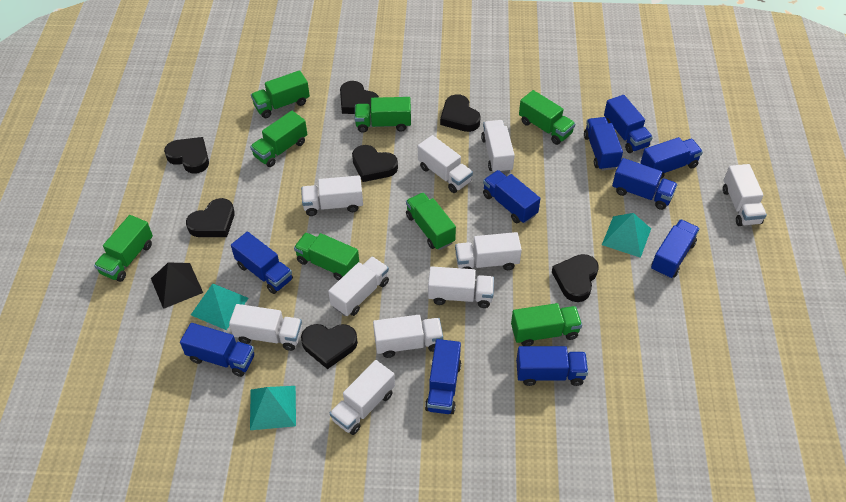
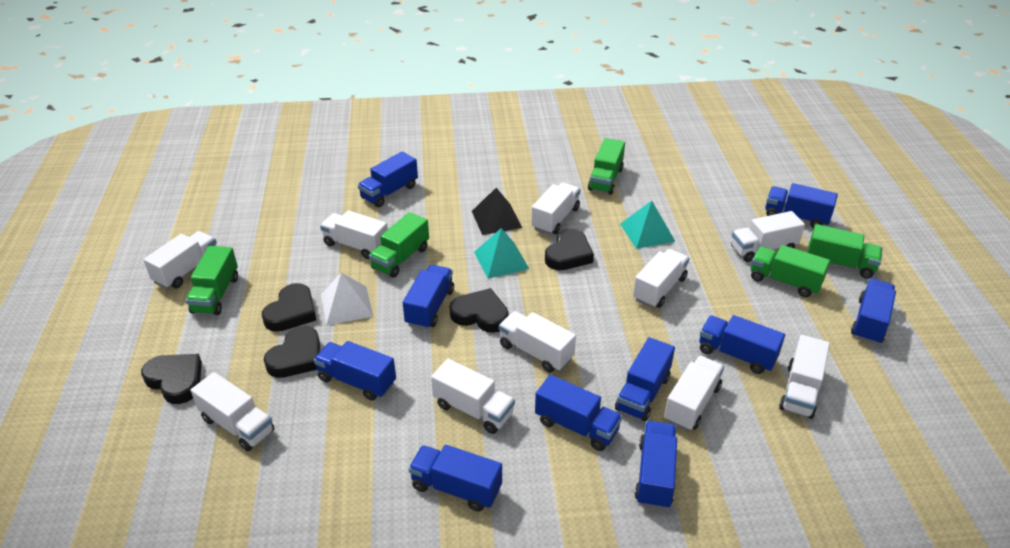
black heart: [164,137,209,174] [186,198,235,237] [301,324,358,369] [340,81,379,114] [352,145,398,182] [440,94,481,132] [552,254,599,302] = 7 -> [141,354,202,404] [262,283,316,332] [264,326,320,378] [449,288,508,333] [545,229,594,270] = 5
green truck: [94,215,153,282] [250,111,307,167] [251,70,310,118] [294,233,359,281] [355,97,411,132] [406,192,456,250] [511,303,582,346] [519,90,575,145] = 8 -> [186,246,238,315] [369,212,429,278] [588,138,625,195] [751,245,830,297] [807,224,883,279] = 5
turquoise pyramid: [191,284,249,330] [250,386,296,430] [602,213,651,258] = 3 -> [474,228,529,279] [620,201,675,249] = 2
white pyramid: none = 0 -> [321,273,373,326] = 1

